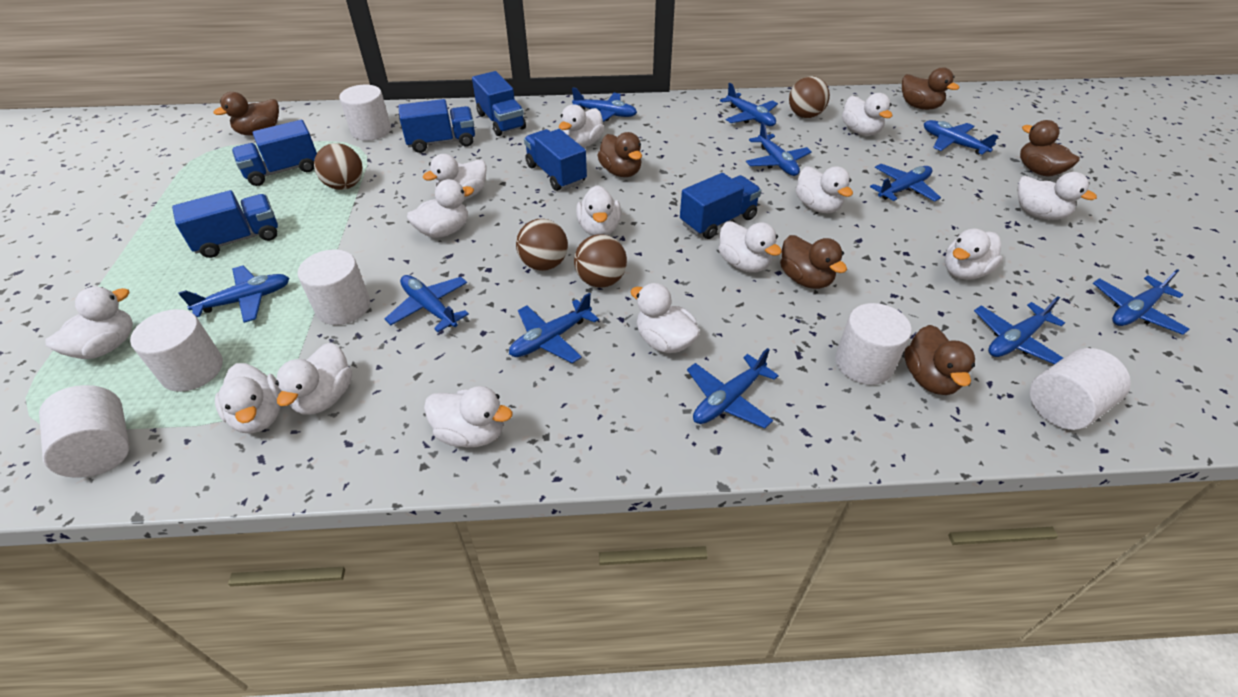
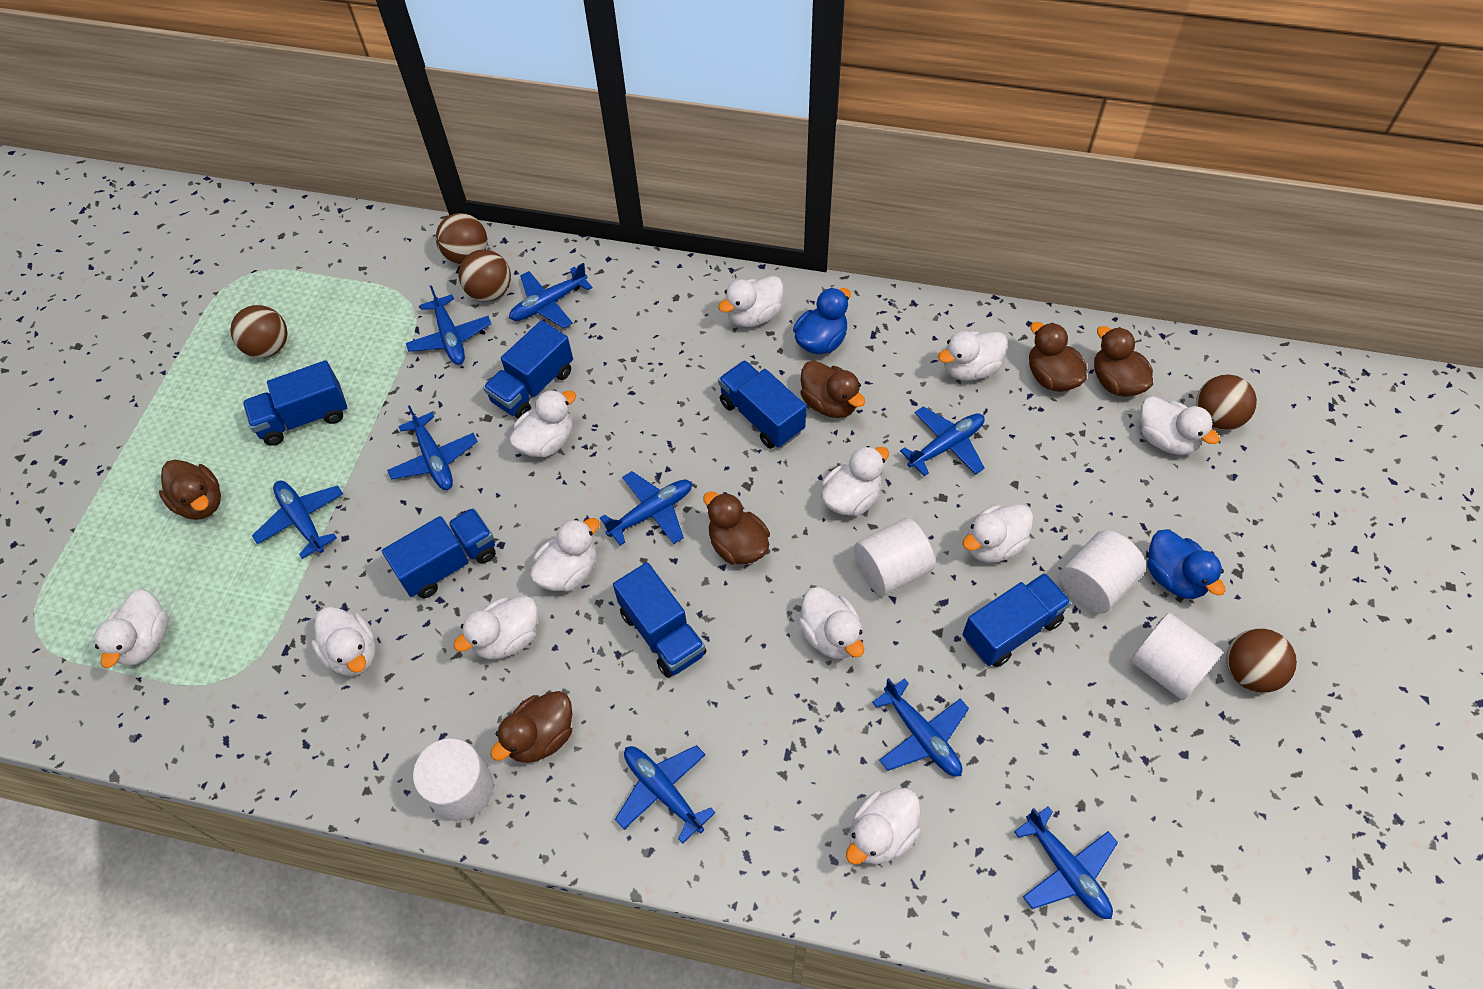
blue duck: none = 0 -> [793,288,851,354] [1147,529,1225,599] = 2
blue plane: [178,265,289,323] [385,275,469,332] [509,293,599,363] [572,87,637,122] [687,348,779,428] [720,83,778,126] [746,122,812,176] [870,164,941,202] [924,120,999,155] [974,296,1065,364] [1093,269,1189,335] = 11 -> [252,481,343,559] [387,405,478,490] [406,285,491,365] [509,263,592,328] [600,471,692,545] [615,745,716,843] [872,678,969,777] [900,406,985,476] [1014,806,1118,919] = 9
brown ball: [314,143,363,190] [516,219,568,271] [574,234,627,288] [789,76,830,118] = 4 -> [230,305,287,358] [436,213,487,264] [459,249,511,302] [1196,374,1257,431] [1226,628,1297,693] = 5
white cylinder: [39,385,129,478] [130,309,223,392] [298,250,370,325] [339,85,391,141] [835,303,912,385] [1030,348,1131,430] = 6 -> [413,738,494,821] [854,518,935,596] [1060,530,1146,613] [1130,613,1223,700] = 4
white duck: [46,287,133,359] [215,363,281,434] [275,343,352,415] [407,179,474,238] [423,154,487,200] [424,386,513,447] [559,104,604,148] [576,185,621,236] [630,283,700,353] [718,221,782,273] [796,166,853,213] [842,93,892,136] [945,228,1003,280] [1017,172,1097,220] = 14 -> [95,589,169,668] [311,607,376,676] [453,596,537,659] [509,390,576,457] [530,518,600,591] [718,276,783,327] [798,587,864,659] [821,446,889,516] [846,788,921,865] [938,331,1008,381] [962,505,1033,563] [1140,396,1220,455] = 12

